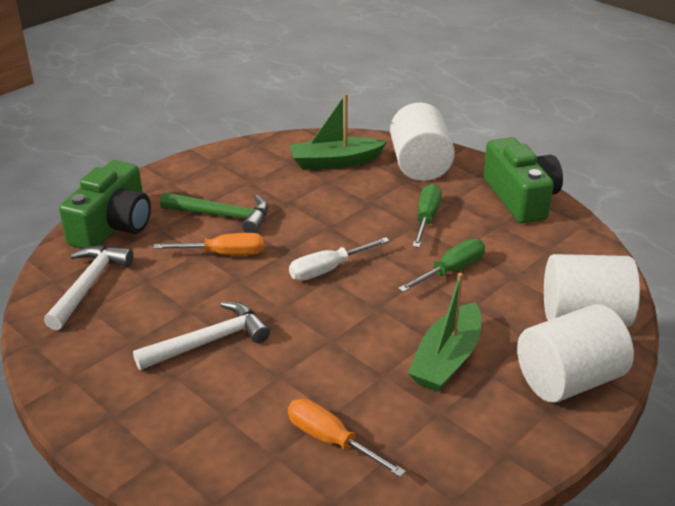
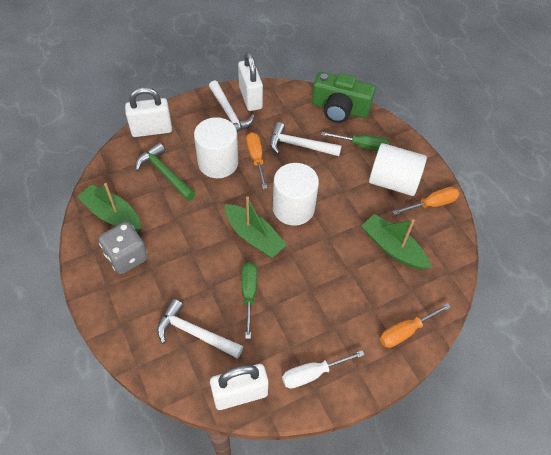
green boat: [289,93,387,170] [408,273,481,392] = 2 -> [77,183,141,232] [225,196,287,258] [362,214,431,270] = 3
green camera: [59,160,151,248] [483,137,563,223] = 2 -> [312,72,376,123] = 1
grey dice: none = 0 -> [98,222,148,274] = 1
orange screwdriver: [153,233,264,255] [288,399,406,478] = 2 -> [246,132,267,189] [380,303,451,348] [392,187,460,215] = 3
white hammer: [44,245,133,330] [133,302,270,370] = 2 -> [157,299,243,359] [209,80,254,132] [270,122,342,156] = 3
white padlock: none = 0 -> [125,87,172,137] [210,364,268,410] [238,52,263,111] = 3

